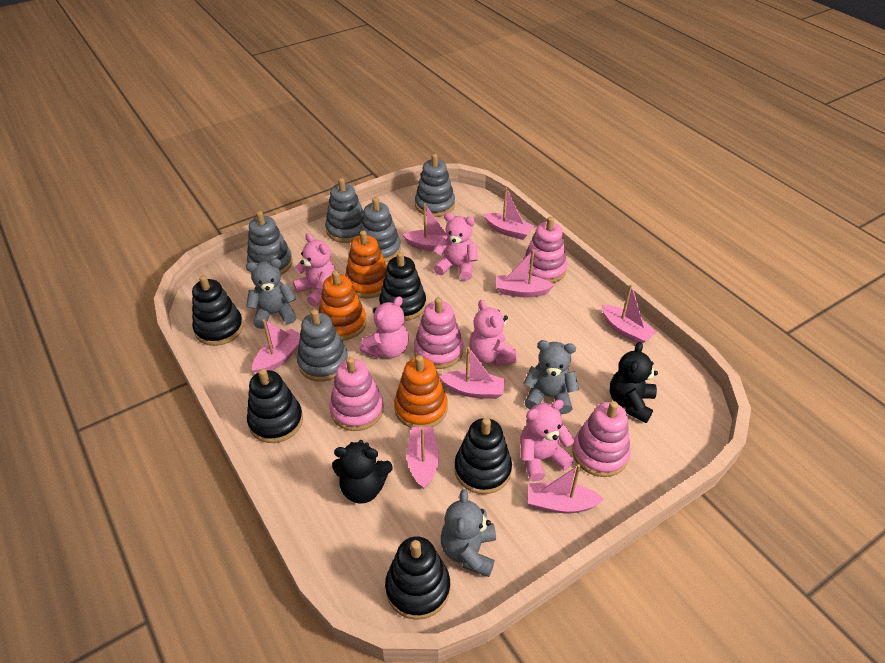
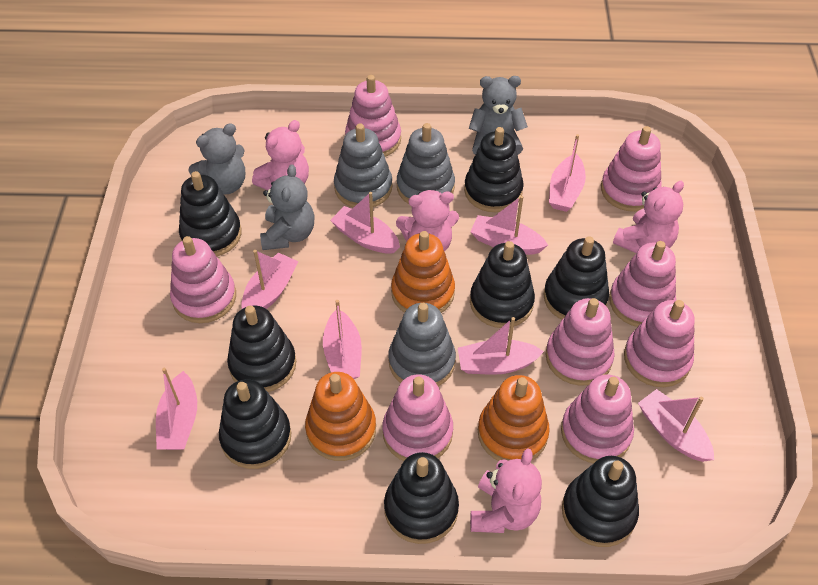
black stacking toy: [192,275,243,346] [247,368,303,443] [379,252,426,321] [385,536,450,620] [455,418,512,494] = 5 -> [179,171,241,257] [219,379,291,469] [227,306,296,392] [384,452,459,544] [464,127,524,212] [470,241,535,328] [543,236,609,320] [562,456,639,547] = 8
black teddy bear: [332,440,393,504] [610,342,658,423] = 2 -> none = 0
grey stacking toy: [247,211,293,275] [297,309,348,382] [325,178,364,243] [359,197,401,262] [415,154,455,217] = 5 -> [334,124,393,208] [388,303,456,386] [397,123,455,204] = 3
pink stacking toy: [329,357,384,431] [414,297,464,369] [523,217,567,283] [572,401,631,477] = 4 -> [170,236,236,323] [345,75,401,157] [383,374,453,461] [545,298,615,386] [561,375,634,463] [601,126,662,212] [609,241,676,327] [624,300,695,387] = 8
pink teddy bear: [293,233,336,307] [360,296,409,359] [433,213,478,281] [469,300,517,366] [520,400,575,482] = 5 -> [252,120,309,190] [396,190,459,252] [470,448,542,533] [613,181,684,253] = 4

